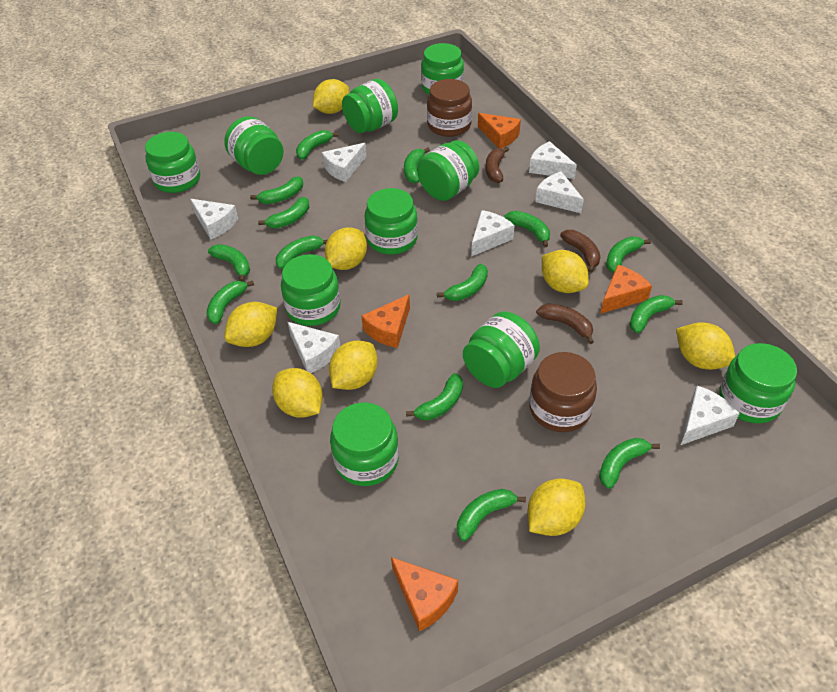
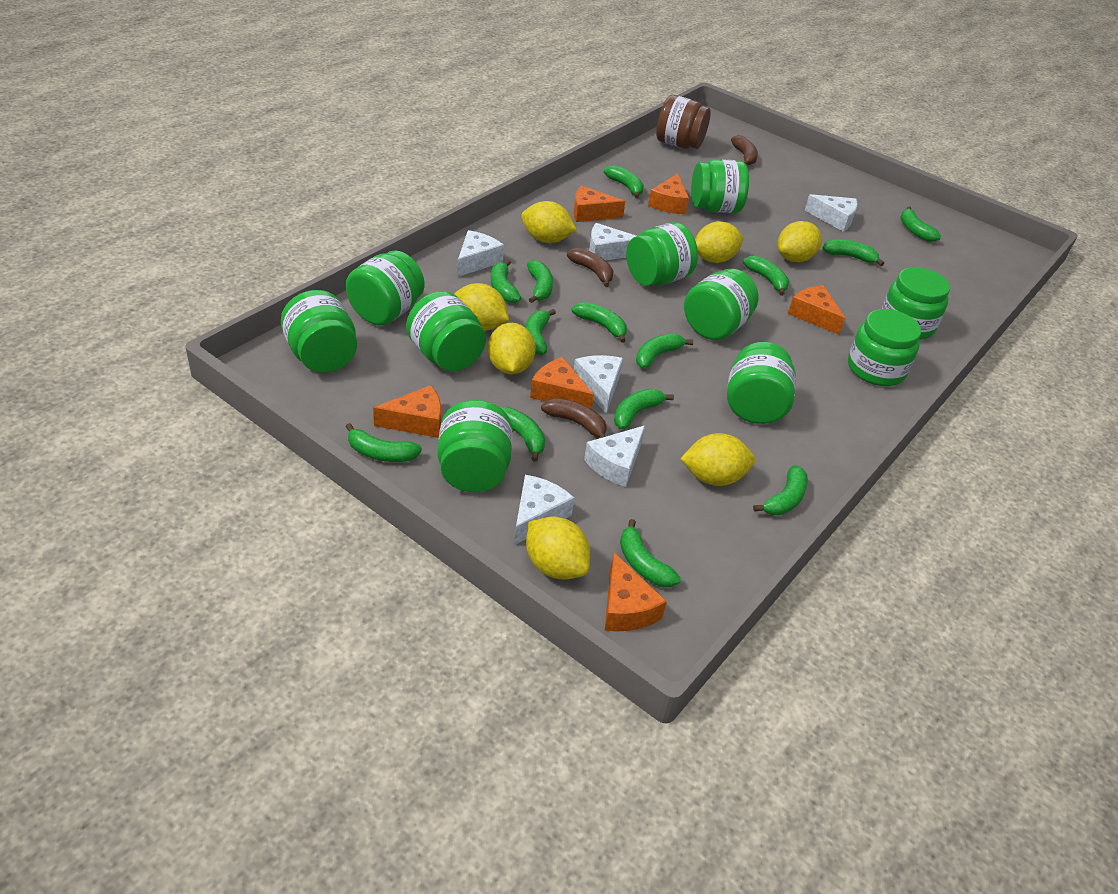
brown jar: [427,79,472,137] [529,352,597,432] = 2 -> [656,95,711,149] = 1
orange cheese: [362,294,410,348] [391,557,458,632] [478,113,521,148] [600,265,652,314] = 4 -> [373,385,441,438] [530,357,594,409] [573,185,625,222] [605,553,667,631] [648,173,689,214] [788,285,845,335] = 6
white cheese: [190,199,238,240] [288,322,340,373] [322,143,367,182] [471,210,515,257] [529,141,577,179] [535,171,584,213] [681,386,740,445] = 7 -> [457,230,504,277] [514,475,574,545] [574,355,623,414] [584,425,645,487] [589,223,636,261] [805,194,857,232] = 6
yellow lemon: [224,302,277,347] [272,368,323,418] [313,79,349,114] [325,227,367,270] [329,340,378,390] [527,479,586,536] [542,250,589,293] [676,322,735,370] = 8 -> [454,283,509,331] [488,323,536,374] [521,201,577,243] [526,516,590,580] [680,433,755,486] [695,221,744,263] [777,221,822,262] = 7

